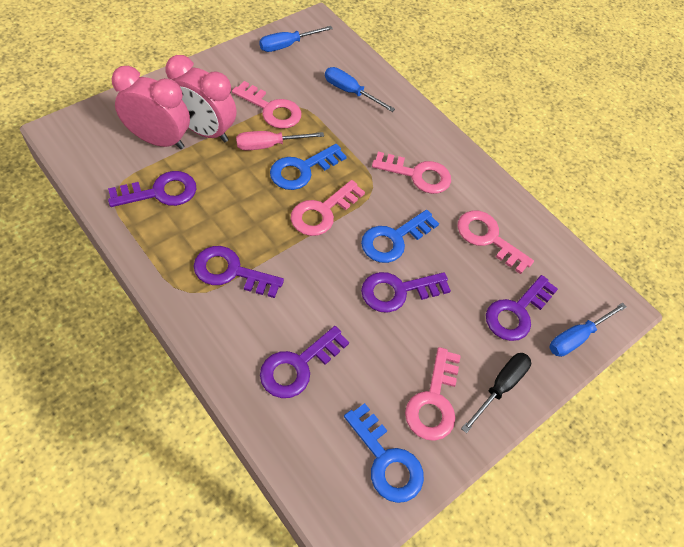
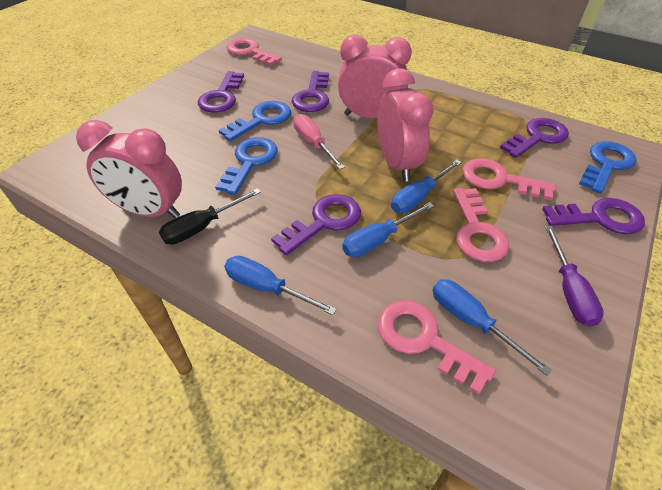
blue screwdriver: [259,26,333,52] [325,67,395,112] [549,303,627,357] = 3 -> [224,256,337,315] [342,202,434,257] [391,160,462,213] [432,279,552,376] = 4
pink clock: [112,66,190,149] [166,55,237,142] = 2 -> [76,120,182,218] [338,35,412,118] [378,68,433,182] = 3
pink key: [232,81,301,129] [291,180,365,236] [372,152,451,194] [405,347,461,441] [457,210,534,274] = 5 -> [226,38,282,66] [378,300,496,395] [453,188,509,262] [462,158,556,200] = 4
purple screwdriver: none = 0 -> [545,226,604,327] = 1

